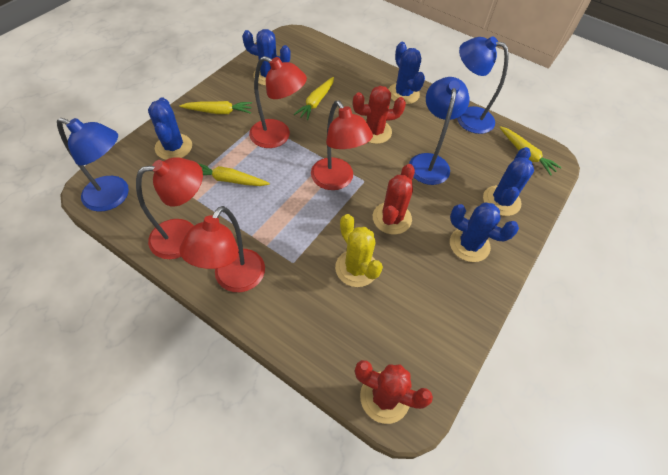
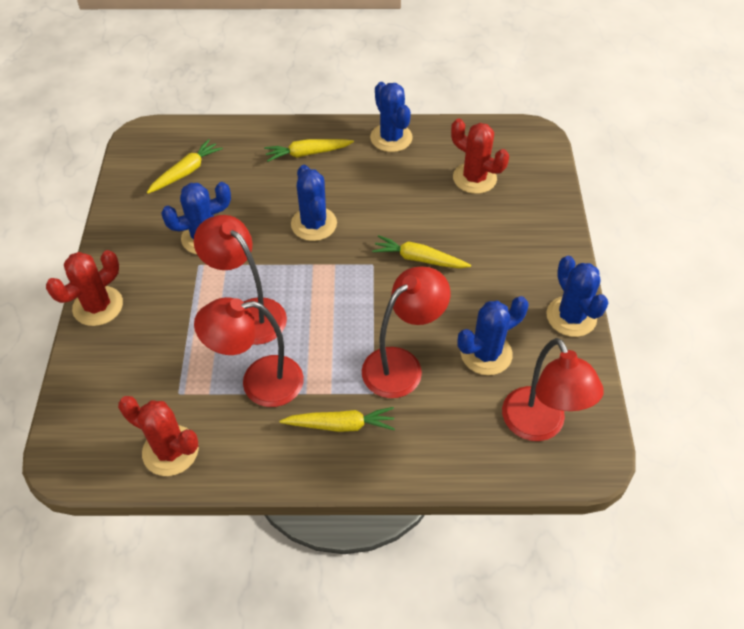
blue lamp: [57,118,129,211] [409,77,469,185] [457,36,509,134] = 3 -> none = 0
yellow cactus: [335,214,383,287] = 1 -> none = 0

